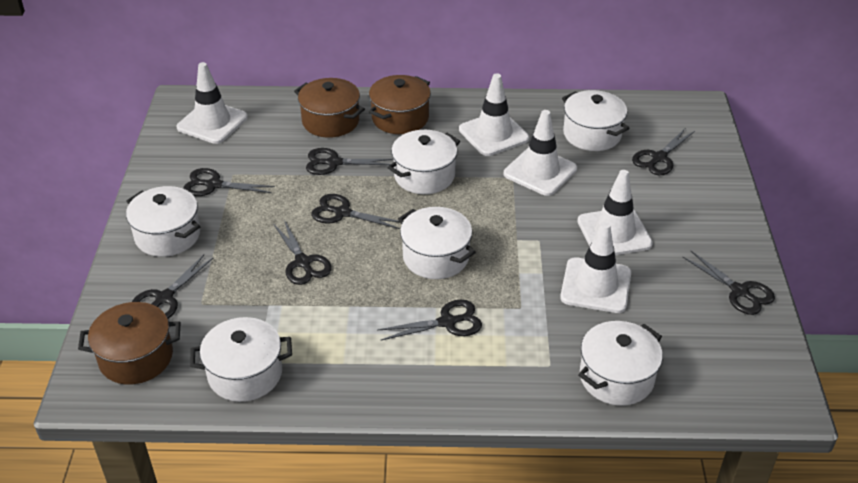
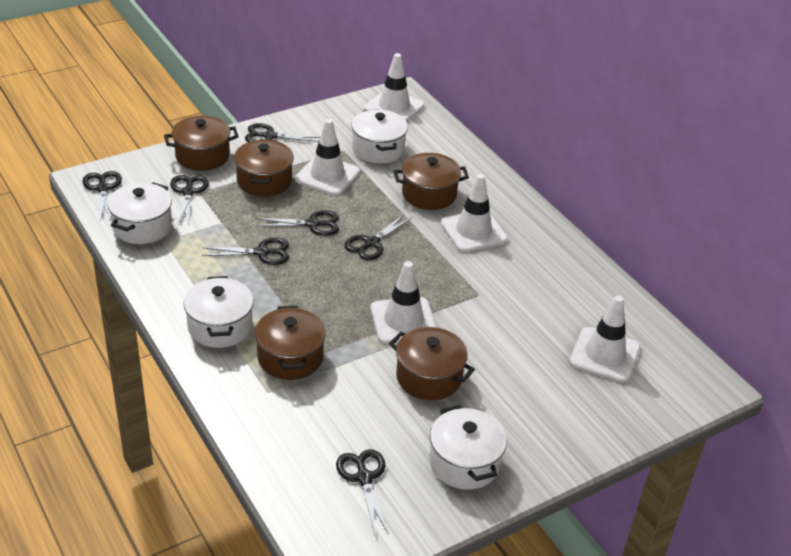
black scissors: [132,255,213,319] [183,168,275,196] [273,220,332,285] [306,148,394,175] [311,194,400,229] [377,300,482,341] [632,129,695,175] [683,251,775,315] = 8 -> [83,171,122,221] [170,175,209,226] [202,237,289,265] [245,123,320,142] [255,210,339,236] [336,449,389,535] [344,214,411,260] = 7
brown pot: [78,302,181,385] [294,78,365,138] [369,75,431,134] = 3 -> [164,115,239,171] [234,139,294,197] [255,305,326,380] [389,327,475,400] [394,153,469,210] = 5
white pot: [126,186,200,257] [190,317,292,402] [387,130,460,194] [398,207,476,279] [562,90,630,151] [578,321,663,406] = 6 -> [108,182,172,244] [184,276,254,348] [351,109,408,163] [429,405,507,490] = 4

